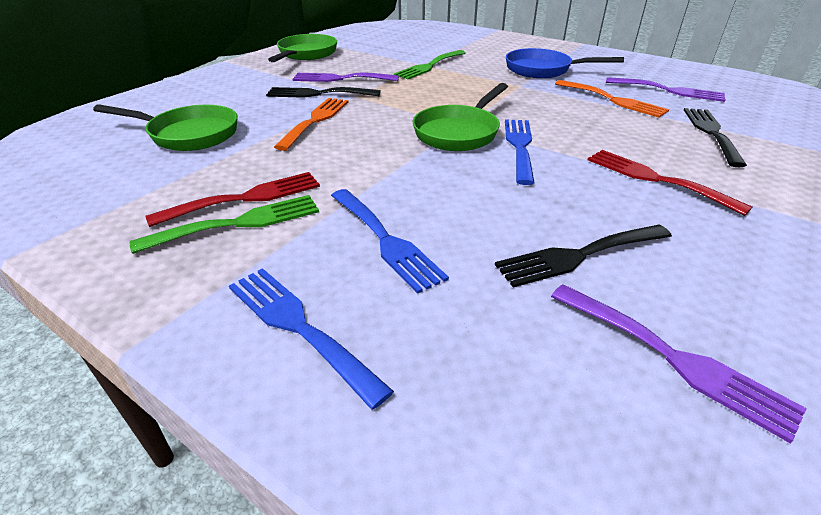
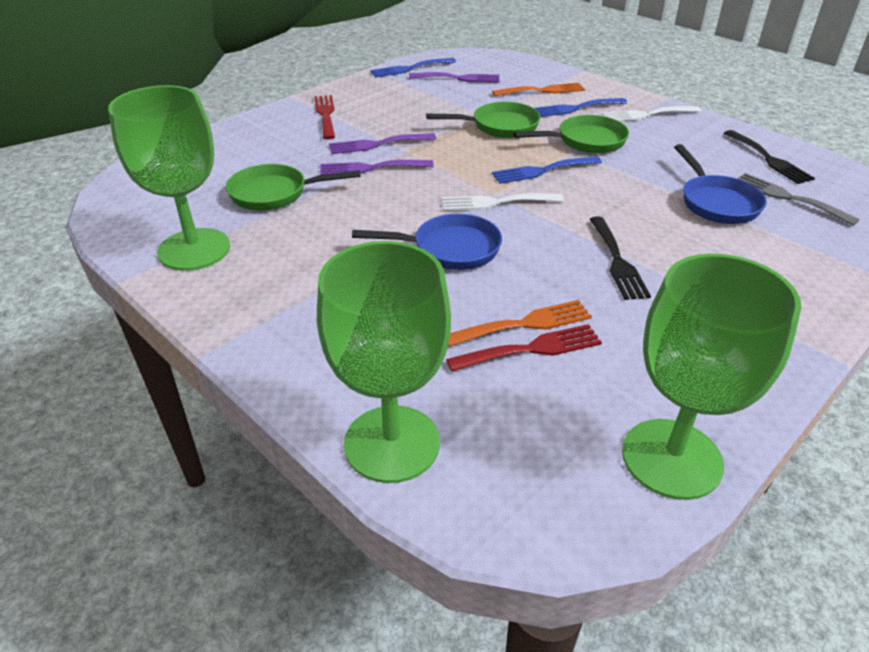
black fork: [266,87,381,98] [495,225,672,288] [684,108,747,167] = 3 -> [590,216,651,300] [724,130,815,184] = 2
blue pan: [506,48,624,78] = 1 -> [352,214,502,270] [674,144,767,224] = 2
green fork: [130,195,319,254] [394,50,466,79] = 2 -> none = 0
green goblet: none = 0 -> [108,85,230,271] [317,241,451,483] [622,254,802,500] = 3
grey fork: none = 0 -> [738,173,860,226] = 1
white fork: none = 0 -> [442,193,564,211] [602,106,701,121] = 2

